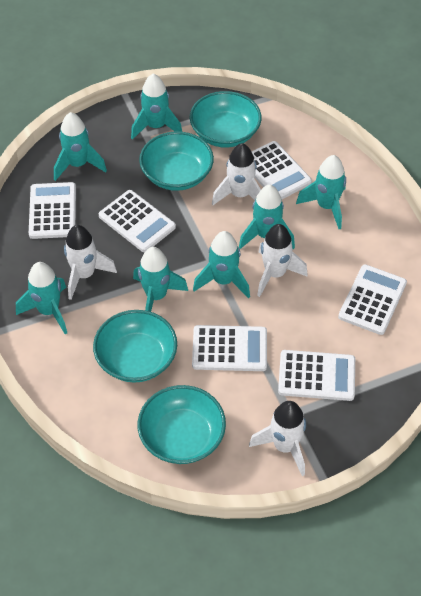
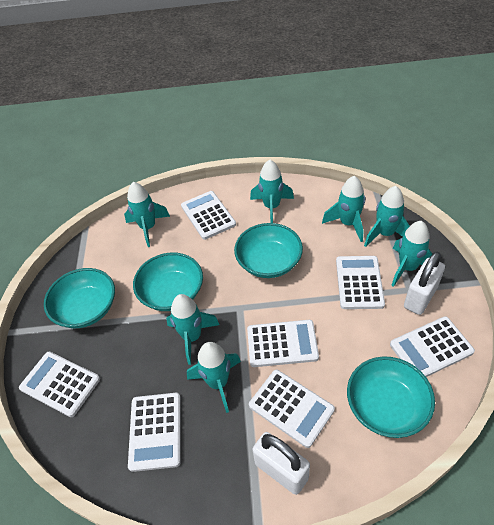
white calculator: [29,182,76,239] [99,190,176,252] [192,325,267,371] [252,141,312,199] [278,350,355,401] [338,264,407,335] = 6 -> [19,352,100,417] [128,393,181,472] [181,191,236,240] [247,320,319,367] [249,370,335,448] [336,256,385,309] [390,316,475,377] = 7
white padlock: none = 0 -> [253,432,310,495] [404,252,445,315] = 2
white rocket: [64,225,117,300] [212,143,261,205] [249,401,306,476] [257,224,308,297] = 4 -> none = 0

